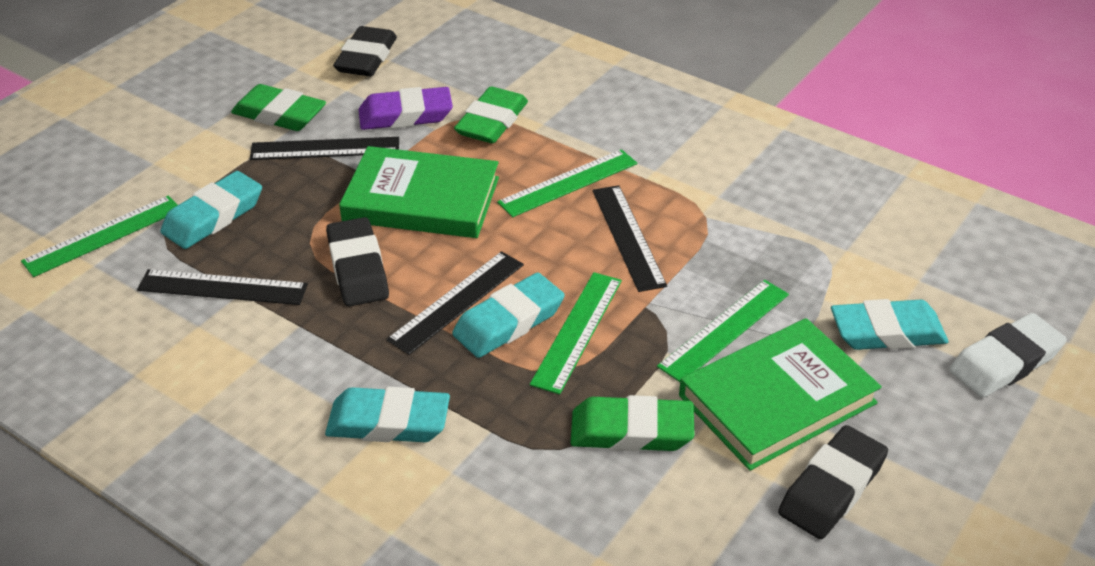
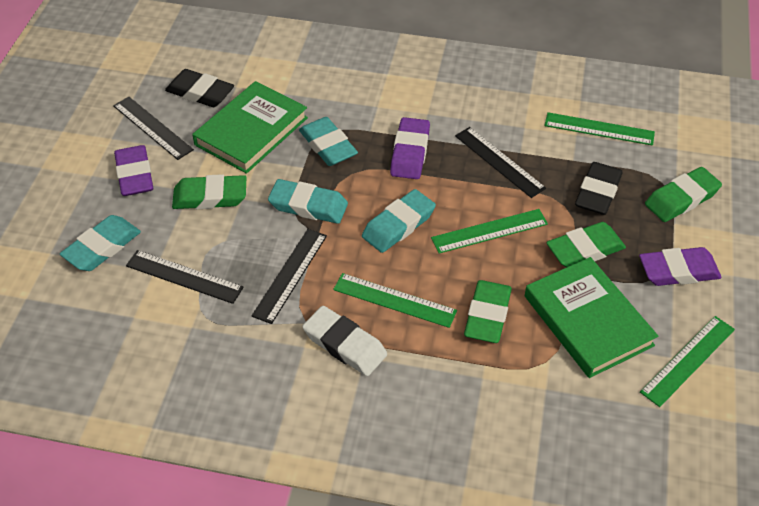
black eraser: [326,217,389,306] [333,26,397,76] [778,425,888,539] = 3 -> [165,69,234,107] [575,162,623,215] = 2
green eraser: [231,84,326,131] [454,87,528,143] [571,395,695,451] = 3 -> [172,174,246,209] [464,280,512,343] [546,222,626,268] [645,167,722,222] = 4
purple eraser: [359,87,453,130] = 1 -> [114,145,153,196] [390,117,430,179] [639,247,722,286] = 3

